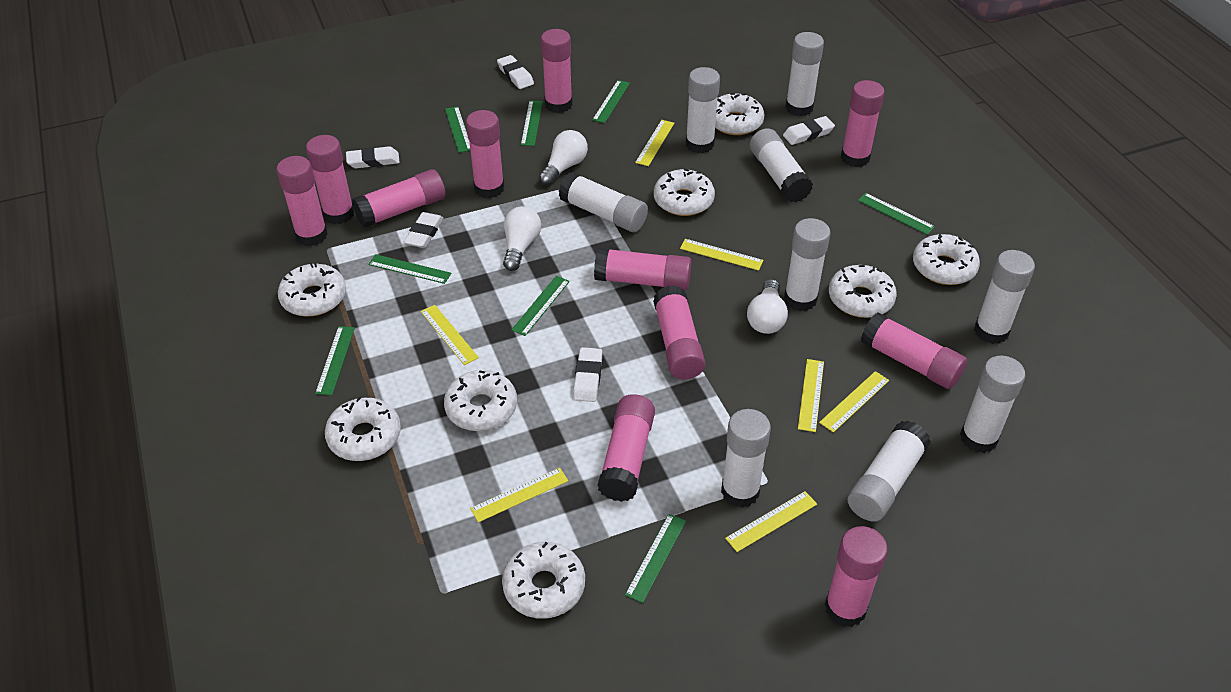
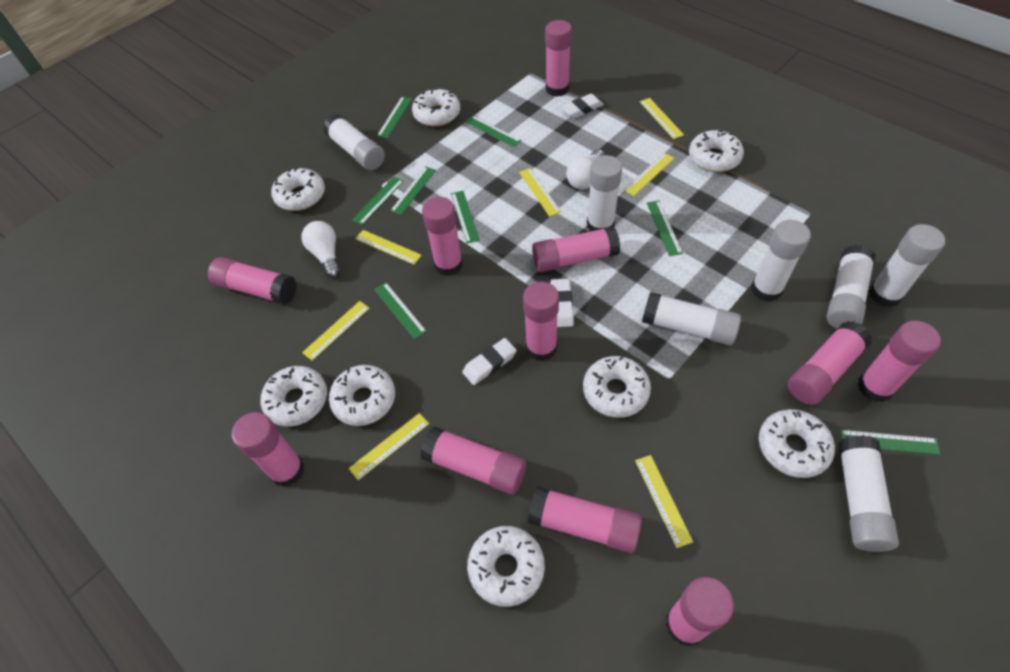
white eraser: [346,146,400,168] [404,212,443,248] [497,55,534,89] [573,347,603,402] [783,116,835,145] = 5 -> [462,338,517,385] [550,279,574,327] [561,94,604,118] = 3
white glue stick: [559,172,648,232] [686,67,720,153] [721,409,771,508] [750,128,813,203] [784,218,831,311] [785,32,824,116] [848,420,931,522] [960,356,1026,453] [974,250,1035,344] = 9 -> [323,114,385,170] [587,155,622,232] [642,292,741,346] [751,220,811,302] [826,245,876,329] [839,435,899,552] [869,224,945,307] = 7
white light bulb: [503,206,541,271] [539,130,588,185] [747,279,788,334] = 3 -> [301,221,341,278] [566,149,605,189] = 2

